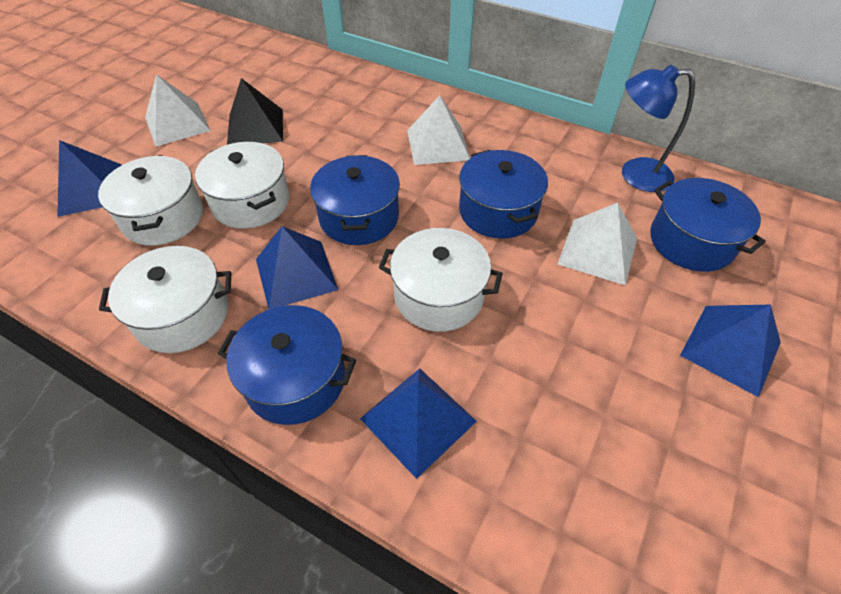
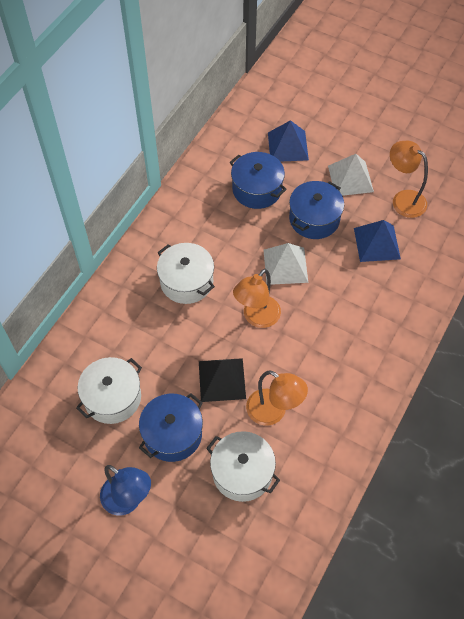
blue pot: [218,305,356,425] [310,155,400,245] [459,150,548,239] [650,178,766,272] = 4 -> [139,393,203,462] [230,152,287,209] [289,181,344,239] = 3
blue pyramid: [57,140,122,217] [256,226,338,309] [360,368,477,479] [680,305,781,397] = 4 -> [268,120,309,162] [354,220,401,262] = 2
orange lamp: none = 0 -> [233,269,281,328] [246,370,308,426] [390,141,428,218] = 3
white pot: [98,155,203,246] [99,246,231,353] [195,142,289,229] [379,228,503,332] = 4 -> [76,357,142,424] [157,243,215,304] [206,431,280,502] = 3
white pyramid: [145,74,211,147] [407,95,470,165] [558,203,637,285] = 3 -> [264,243,308,285] [328,154,374,196] = 2

